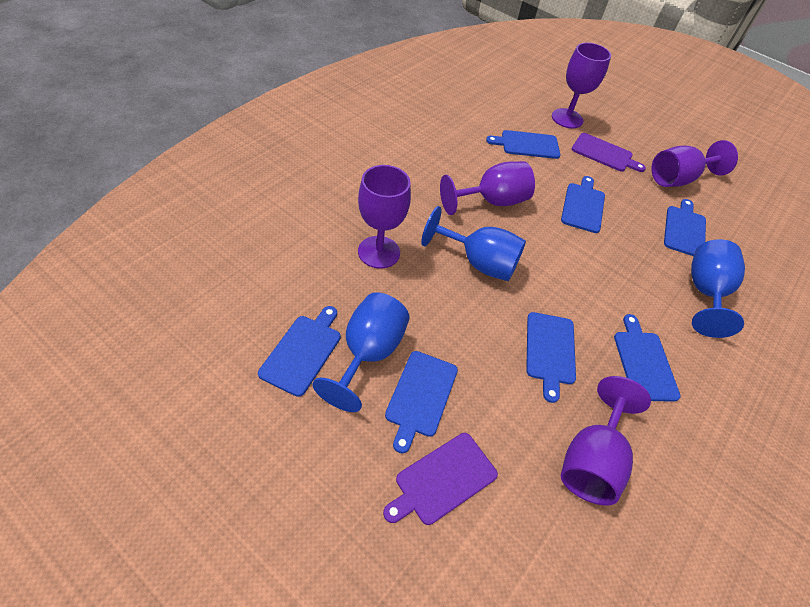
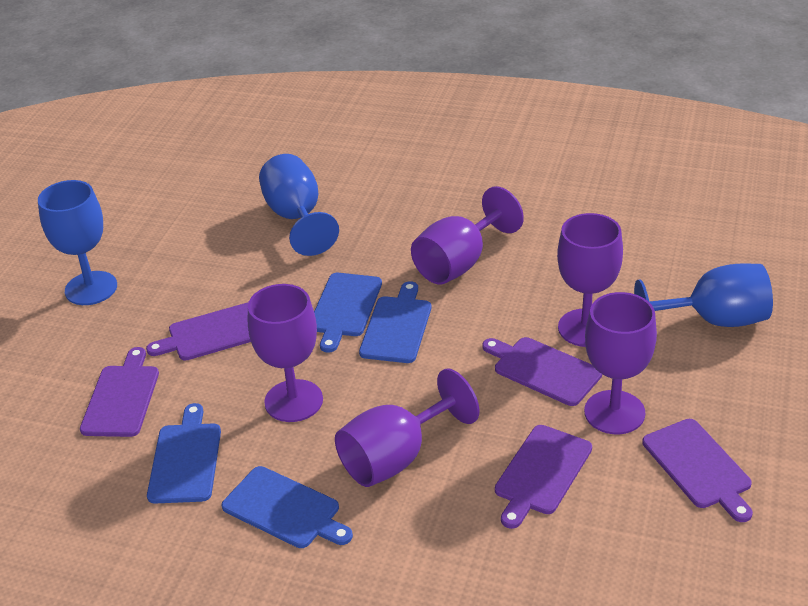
blue cutting board: [258,306,341,397] [385,351,458,453] [486,130,560,159] [526,312,576,403] [561,176,605,233] [614,314,681,402] [664,199,706,256] = 7 -> [147,403,221,504] [221,466,353,548] [314,273,382,352] [359,281,431,363] = 4
purple cutting board: [383,433,498,525] [572,133,646,172] = 2 -> [80,347,159,437] [146,302,251,361] [482,337,602,406] [495,425,592,529] [642,419,753,522] = 5

